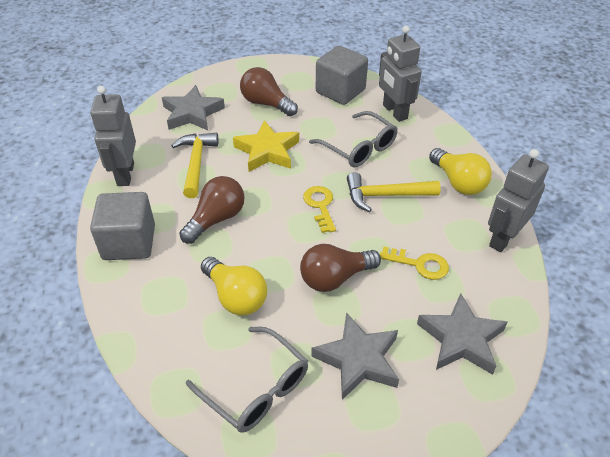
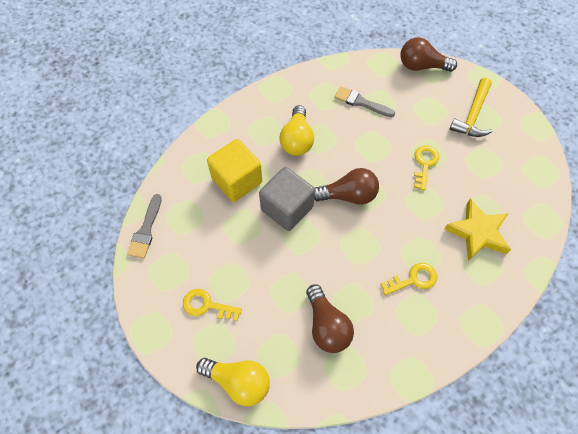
grey brush: none = 0 -> [127,194,162,259] [334,86,395,117] = 2
grey cube: [90,192,155,260] [316,46,368,105] = 2 -> [259,167,315,231] = 1
grey glasses: [186,327,308,433] [309,111,398,168] = 2 -> none = 0
grey robot: [90,86,136,186] [379,26,422,122] [488,149,549,252] = 3 -> none = 0
grey star: [162,85,225,130] [311,313,399,400] [417,293,507,375] = 3 -> none = 0
yellow cube: none = 0 -> [207,139,262,202] = 1
yellow hammer: [171,133,218,198] [347,172,441,212] = 2 -> [449,78,492,137] = 1
yellow key: [303,186,336,233] [380,246,449,280] = 2 -> [183,289,242,321] [381,263,437,295] [414,145,439,191] = 3

